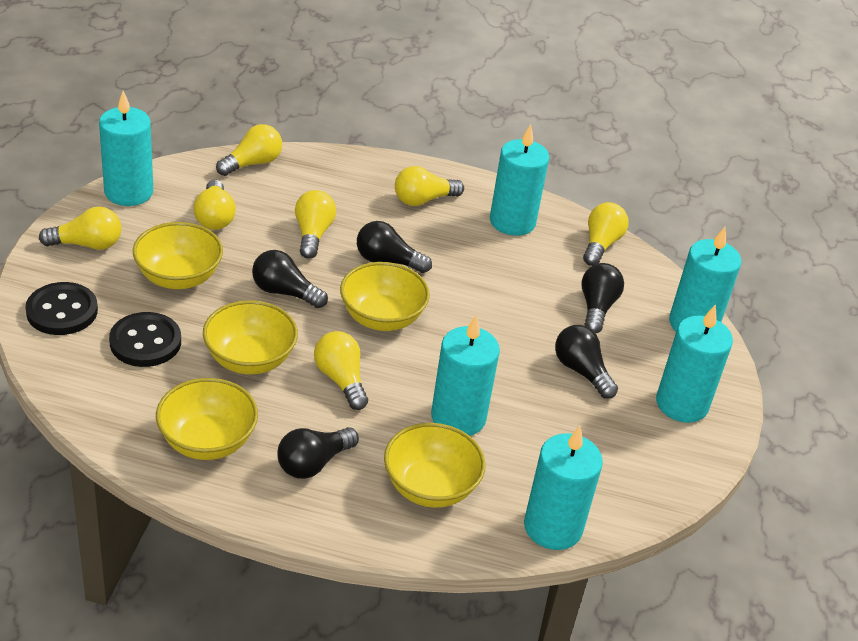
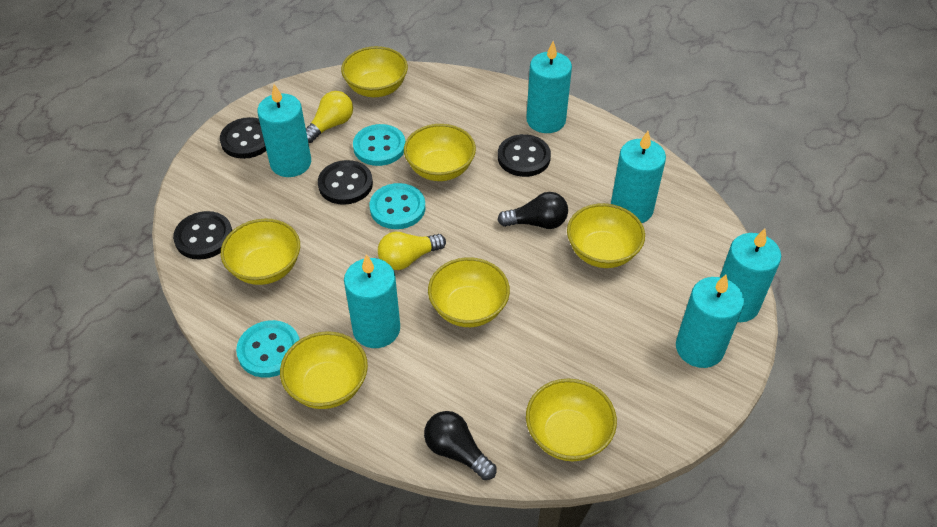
black button: [26,282,98,335] [109,312,181,367] = 2 -> [173,211,232,260] [220,117,266,159] [318,160,373,205] [498,134,551,177] = 4
black light bulb: [252,250,328,308] [277,427,359,479] [357,221,432,273] [555,325,618,399] [581,263,624,333] = 5 -> [424,411,497,480] [498,192,568,229] = 2
turquoise button: none = 0 -> [236,320,300,378] [353,124,406,166] [370,183,425,229] = 3
yellow bowl: [133,222,223,289] [156,378,258,460] [203,300,298,374] [340,262,430,331] [384,423,486,508] = 5 -> [221,218,300,285] [280,331,368,409] [341,46,408,97] [404,124,476,181] [428,257,510,327] [526,379,617,461] [567,203,645,268] = 7
yellow light bulb: [39,207,121,250] [194,180,236,230] [216,124,282,176] [295,190,336,259] [314,331,368,410] [395,166,464,206] [583,202,628,266] = 7 -> [306,91,353,143] [378,232,446,270] = 2

